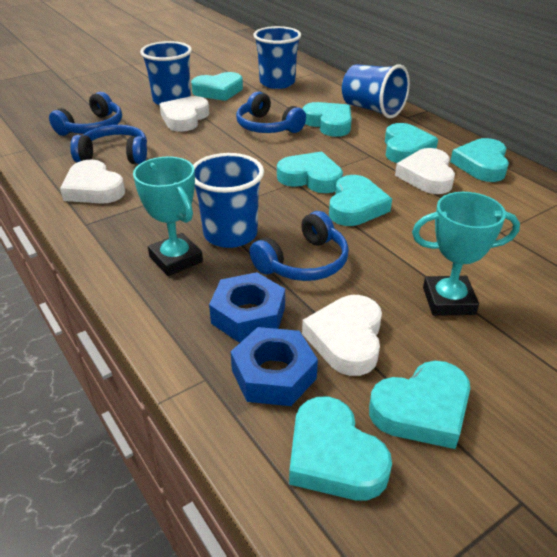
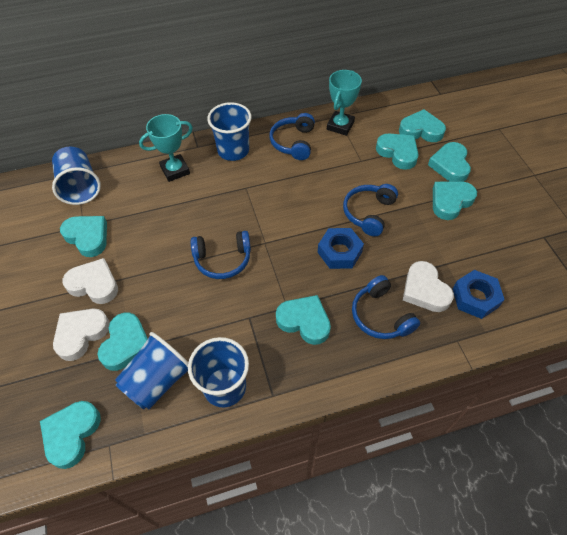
white heart: [60,159,125,204] [159,96,209,132] [302,295,382,376] [395,148,455,194] = 4 -> [53,309,110,361] [63,258,118,304] [403,261,454,312] = 3

